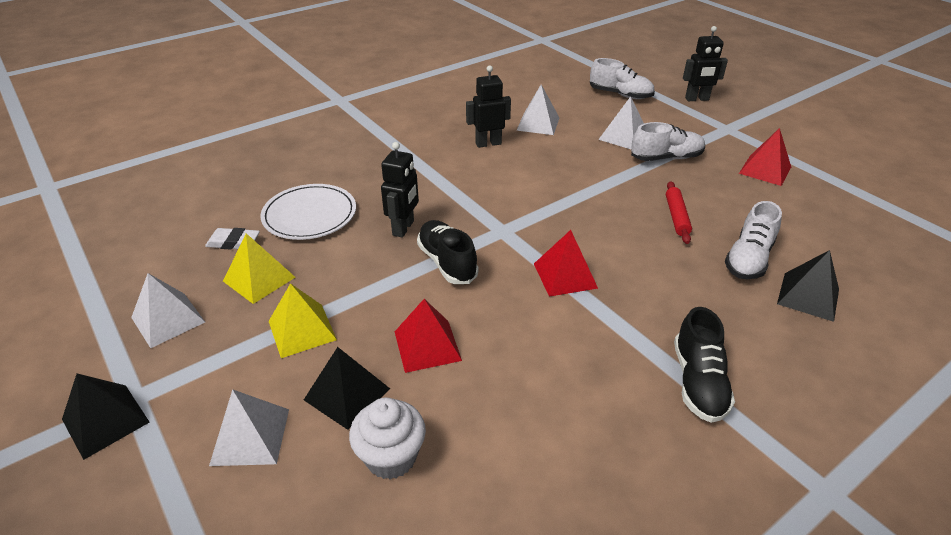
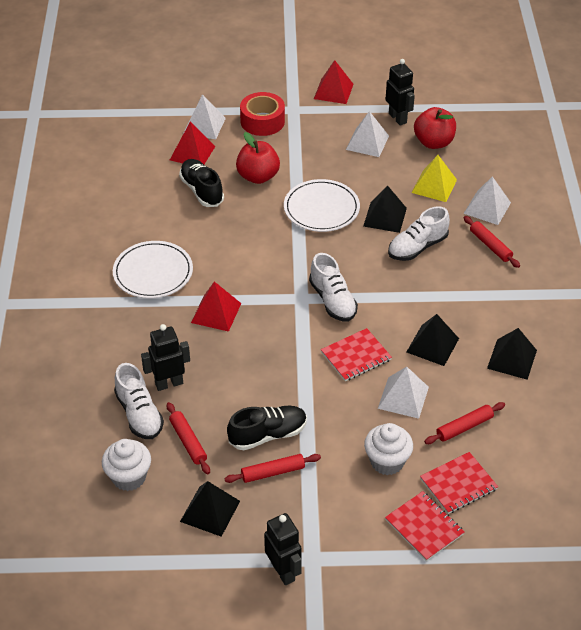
black pyramid: [62,373,149,460] [304,347,390,430] [777,250,839,322] = 3 -> [180,481,240,537] [363,185,407,233] [407,314,459,366] [487,328,537,380] = 4
red apple: none = 0 -> [236,132,280,184] [414,107,456,149] = 2
red notebook: none = 0 -> [321,328,392,381] [385,491,464,561] [420,452,498,514] = 3
red rolling pin: [666,181,692,244] = 1 -> [167,402,210,474] [224,454,321,483] [424,402,505,444] [464,216,520,268] = 4
red tape: none = 0 -> [240,92,285,136] = 1
white cupcake: [349,397,426,479] = 1 -> [102,439,151,491] [364,423,413,475] = 2
white eraser: [205,228,260,250] = 1 -> none = 0
white plate: [260,184,356,240] = 1 -> [113,241,193,299] [284,179,360,232] = 2
yellow pyramid: [223,233,295,304] [269,283,337,358] = 2 -> [411,155,457,202] = 1

